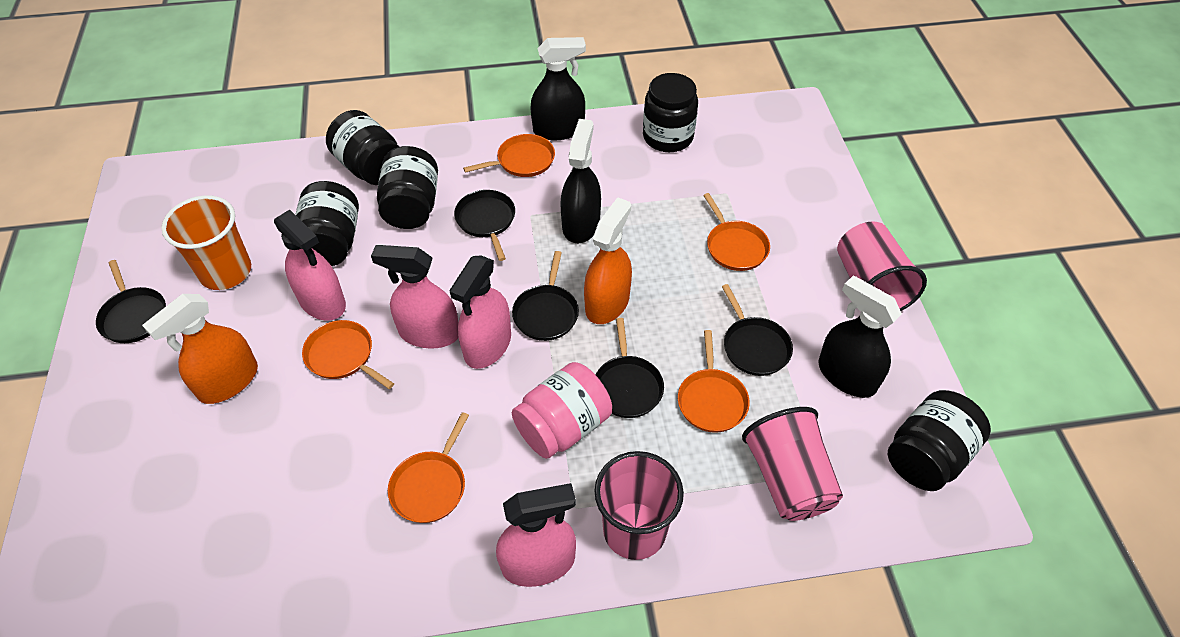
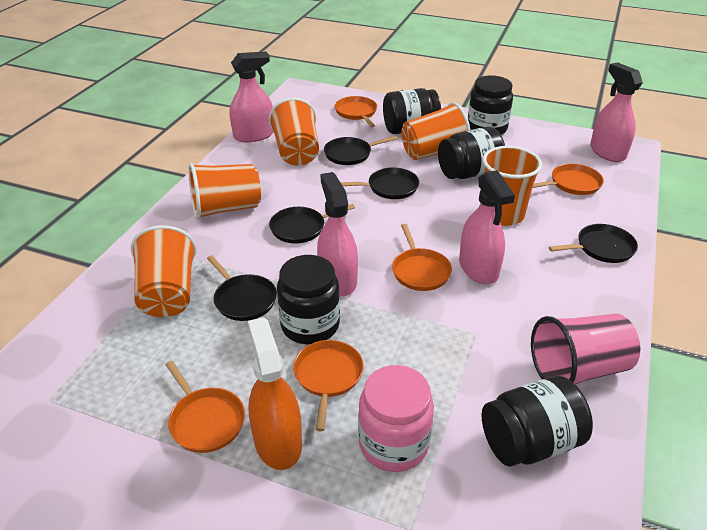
black spray bottle: [531,37,586,140] [561,119,601,243] [818,275,902,398] = 3 -> none = 0
orange cup: [161,195,251,290] = 1 -> [131,225,197,317] [189,163,261,220] [268,98,319,166] [401,102,470,160] [482,146,542,226] = 5
orange spray bottle: [142,294,258,404] [584,197,632,324] = 2 -> [248,317,302,470] = 1
pink cup: [594,451,684,560] [742,407,843,521] [837,221,927,311] = 3 -> [531,314,640,384] = 1

